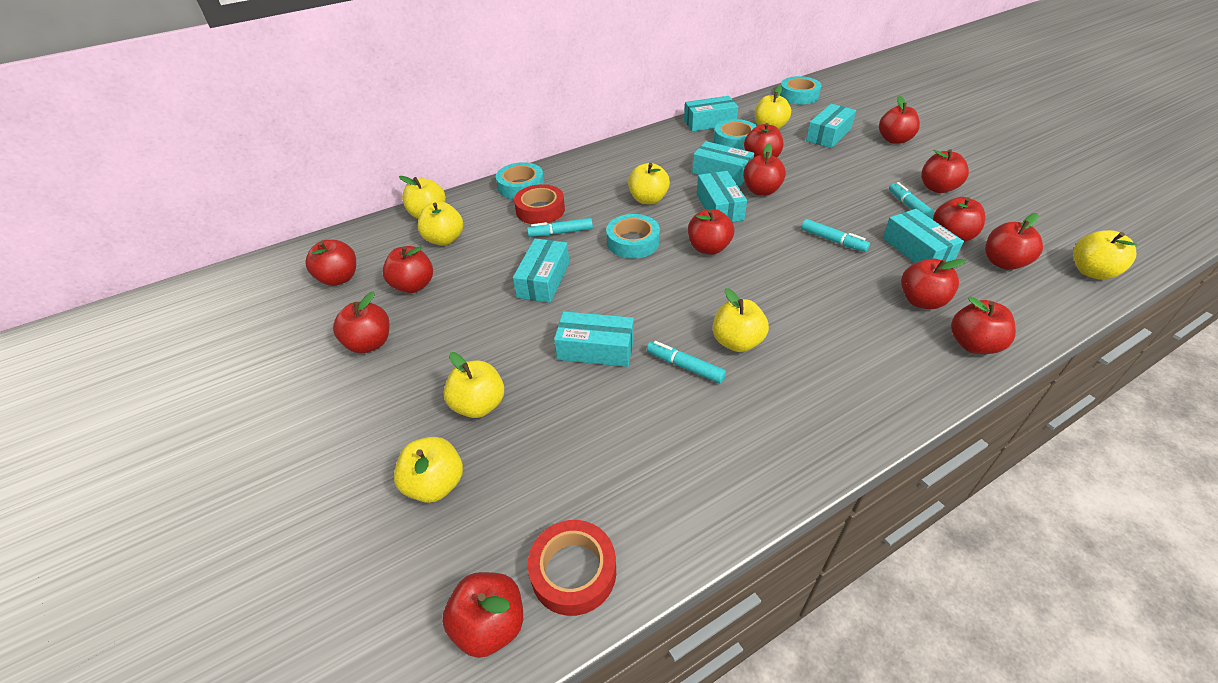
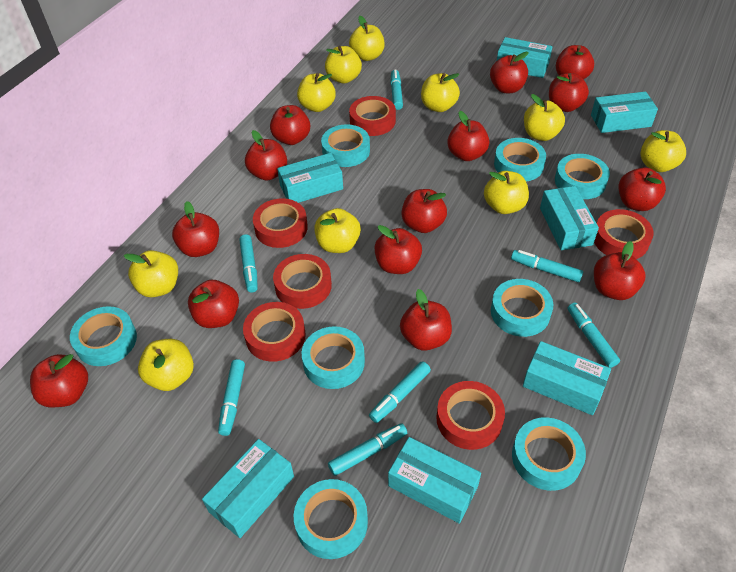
red apple: [305,240,356,286] [333,292,390,353] [382,246,433,293] [442,572,523,658] [688,209,734,255] [743,144,786,196] [744,123,783,157] [879,96,920,144] [901,259,966,309] [921,149,969,193] [933,197,985,242] [951,297,1016,354] [985,213,1043,270] = 13 -> [30,354,88,408] [172,201,219,257] [188,280,239,328] [245,130,287,181] [270,105,310,145] [374,225,422,274] [400,289,452,351] [401,189,447,233] [447,111,489,161] [490,52,529,93] [549,73,589,112] [556,45,594,79] [594,241,646,300] [618,167,666,211] = 14
red tape: [514,184,565,224] [527,520,616,616] = 2 -> [243,302,306,362] [253,198,308,248] [273,254,332,309] [349,96,396,136] [436,381,505,450] [594,209,654,259] = 6
turquoise marker: [527,218,593,237] [647,341,726,383] [801,219,870,252] [889,182,935,220] = 4 -> [218,359,245,436] [239,234,258,292] [328,423,407,476] [369,361,431,423] [391,69,403,110] [511,250,583,282] [568,303,620,368] = 7
turquoise tape: [496,162,544,199] [606,214,660,259] [714,119,756,150] [780,76,822,104] = 4 -> [70,306,137,366] [294,479,368,559] [302,326,365,389] [321,125,370,167] [491,279,553,337] [494,138,546,181] [512,417,586,491] [555,154,610,199] = 8
yellow apple: [394,437,463,503] [399,176,446,219] [418,202,463,246] [443,352,504,418] [628,163,670,204] [713,288,769,352] [755,86,791,129] [1073,230,1137,280] = 8 -> [124,250,178,297] [138,339,194,391] [297,73,336,112] [314,208,361,253] [325,46,362,84] [349,16,385,61] [421,73,460,112] [484,171,529,214] [524,94,565,141] [641,130,686,172] = 10

